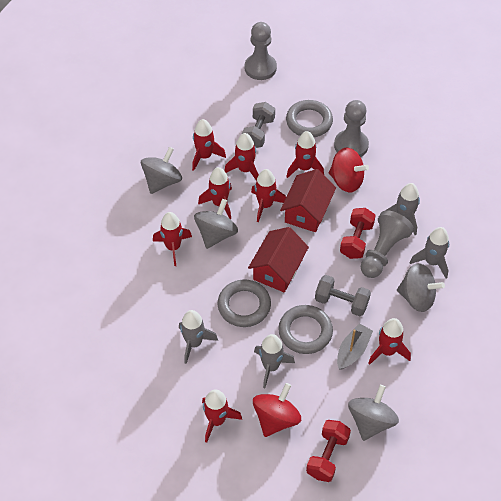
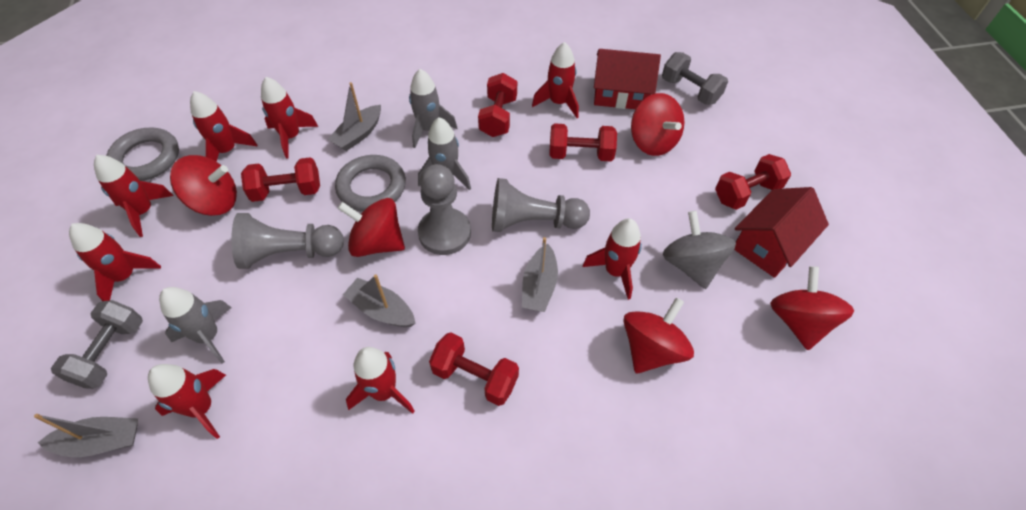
grey boat: [337,323,373,370] = 1 -> [34,414,138,457] [328,82,381,151] [343,274,416,327] [522,237,558,312] = 4
grey ring: [218,279,271,327] [278,305,333,354] [286,100,333,137] = 3 -> [106,128,179,181] [335,155,406,212] = 2
grey rocket: [179,310,218,364] [254,334,295,388] [385,183,420,235] [410,227,449,279] = 4 -> [159,287,232,364] [409,69,457,148] [418,117,471,190] = 3
grey spinning top: [141,147,182,194] [194,199,238,249] [348,385,399,441] [397,263,445,312] = 4 -> [663,211,736,289] = 1
red dumbbell: [306,420,351,482] [340,208,376,259] = 2 -> [241,157,320,202] [429,332,519,406] [478,73,517,137] [550,123,617,161] [715,154,791,210] = 5
red spinning top: [253,383,301,437] [329,148,369,192] = 2 -> [170,155,237,216] [337,198,405,257] [623,297,694,373] [631,93,684,156] [770,266,854,350] = 5

